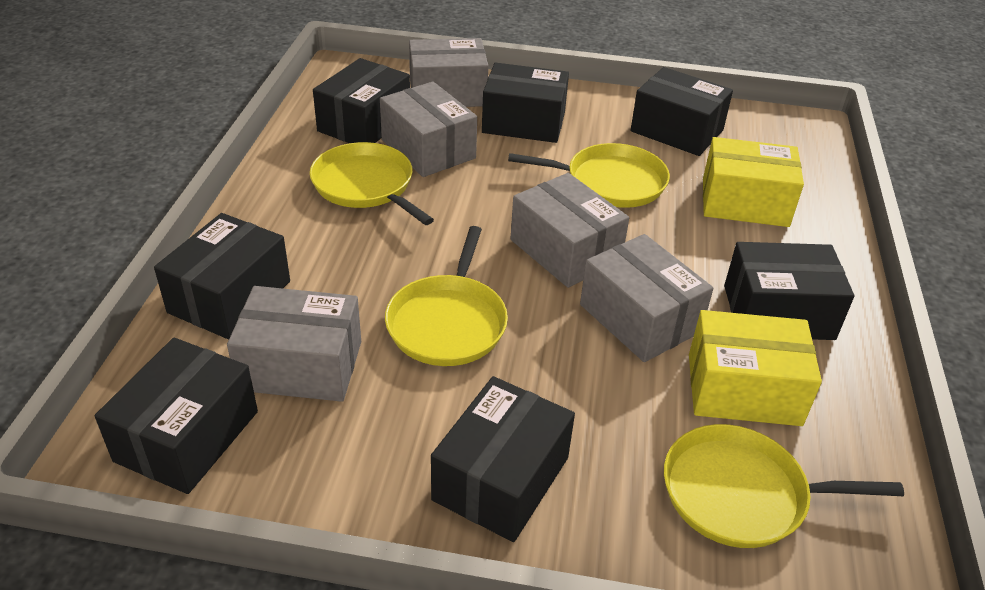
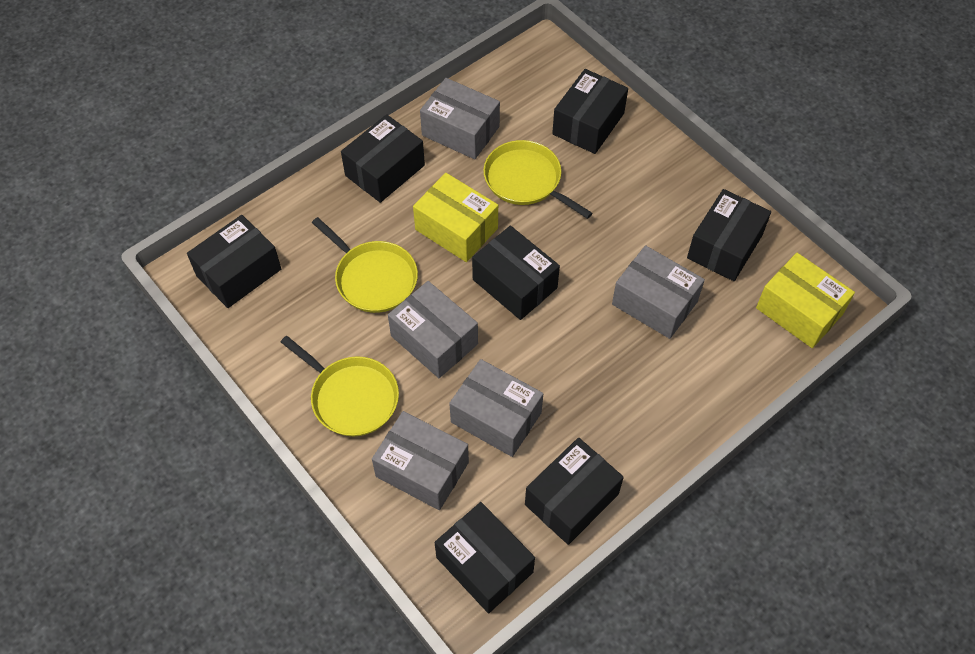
yellow pan: [310,142,434,225] [385,226,508,366] [508,143,670,208] [664,424,904,548] = 4 -> [281,336,399,436] [312,217,418,313] [483,140,593,219] = 3

